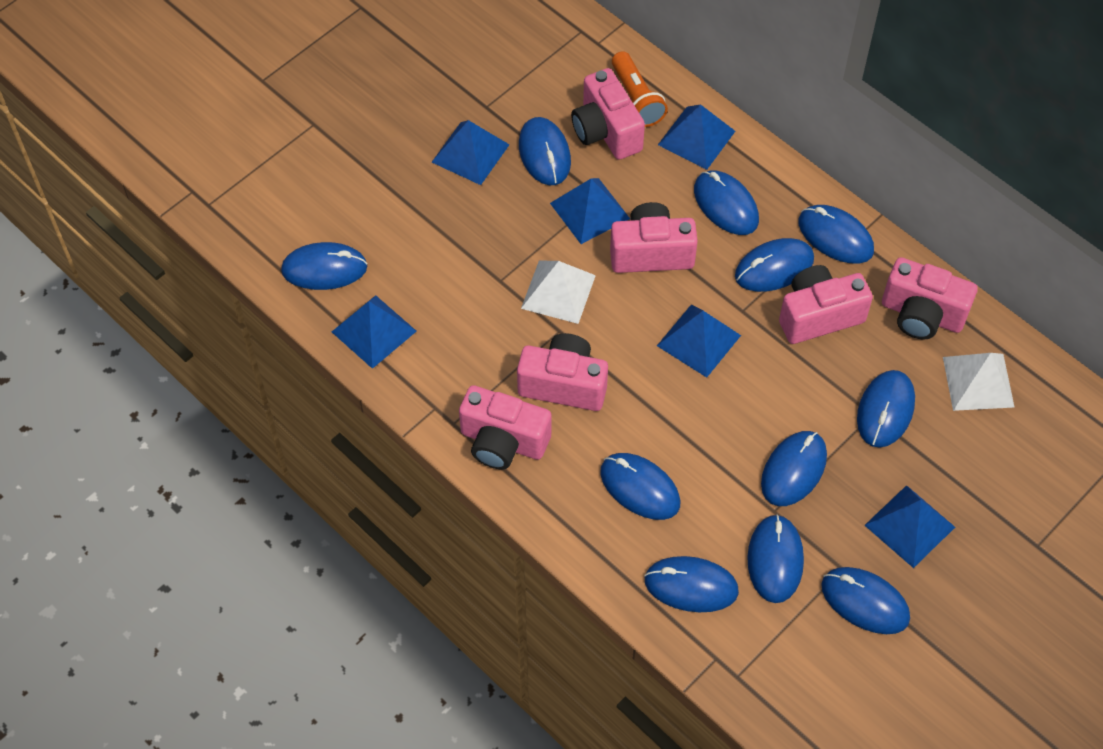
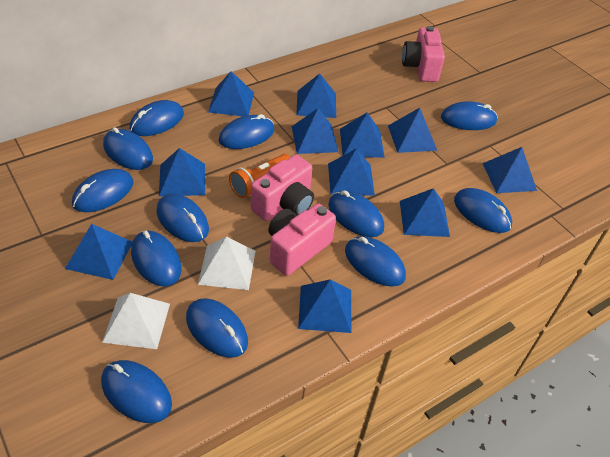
blue mouse: [281,242,368,290] [519,117,571,185] [600,453,681,520] [644,556,739,612] [694,171,759,235] [735,238,814,292] [747,514,804,603] [761,431,827,506] [799,205,874,263] [821,567,910,634] [857,370,915,448] = 11 -> [72,169,133,212] [101,360,172,423] [103,127,153,170] [130,100,184,136] [131,231,181,286] [157,194,209,242] [186,298,248,358] [218,114,275,149] [328,190,384,237] [345,236,406,287] [441,101,498,130] [454,188,512,233] = 12
blue pyramid: [332,295,417,369] [432,120,509,185] [550,178,630,244] [657,305,741,377] [658,104,735,170] [865,485,955,568] = 6 -> [65,224,132,280] [159,148,205,197] [208,71,254,116] [292,108,338,154] [296,73,336,118] [298,279,351,333] [328,149,375,196] [340,112,385,158] [388,108,437,153] [400,188,450,237] [482,147,537,193] = 11
pink camera: [459,385,551,469] [517,333,608,411] [571,68,645,160] [610,202,698,273] [779,265,873,344] [882,257,978,339] = 6 -> [251,155,314,221] [268,204,336,276] [402,26,445,82] = 3

